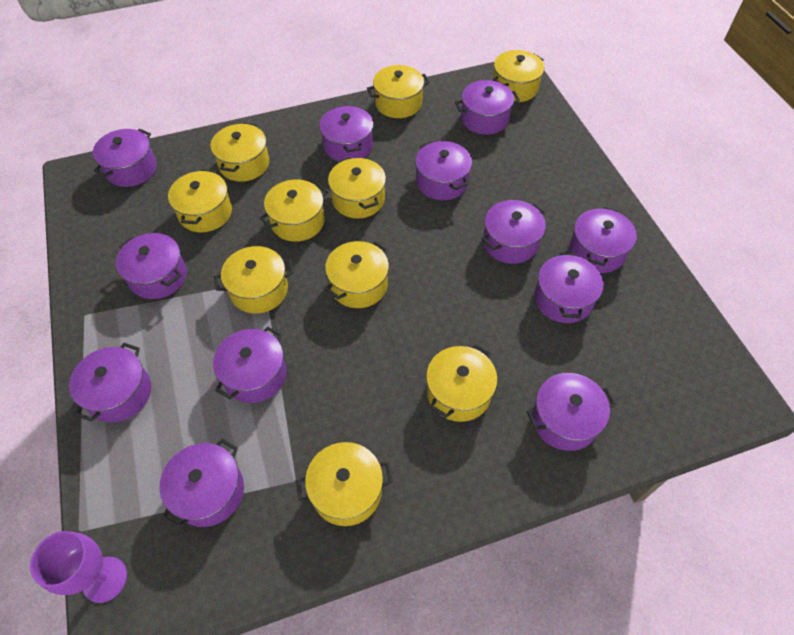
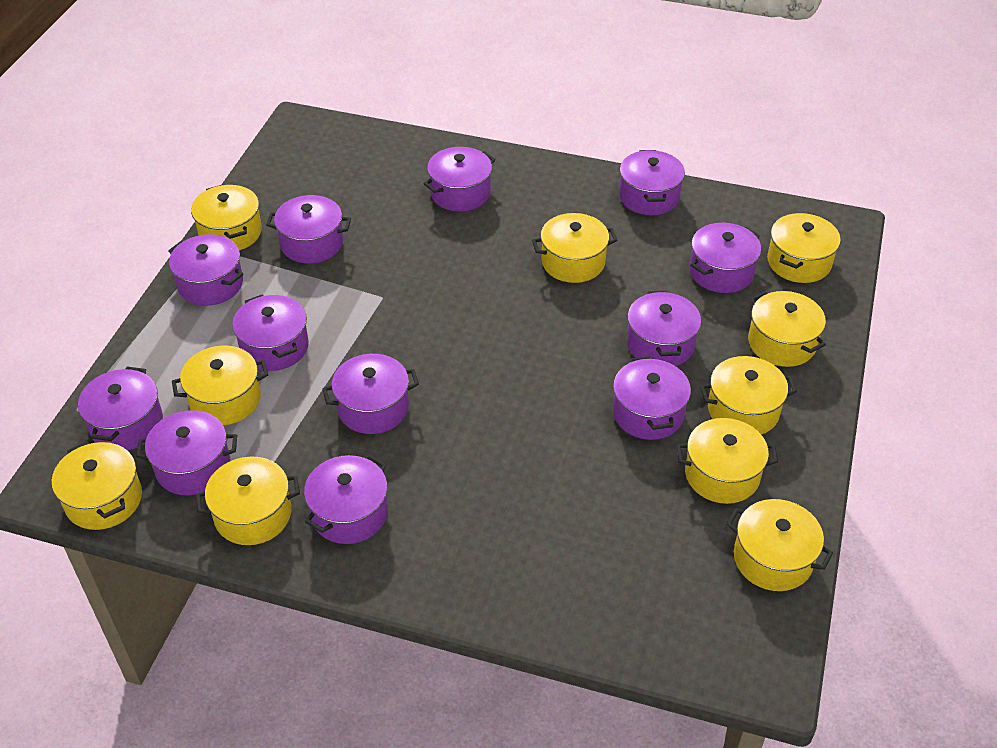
purple goblet: [30,531,127,603] = 1 -> none = 0

